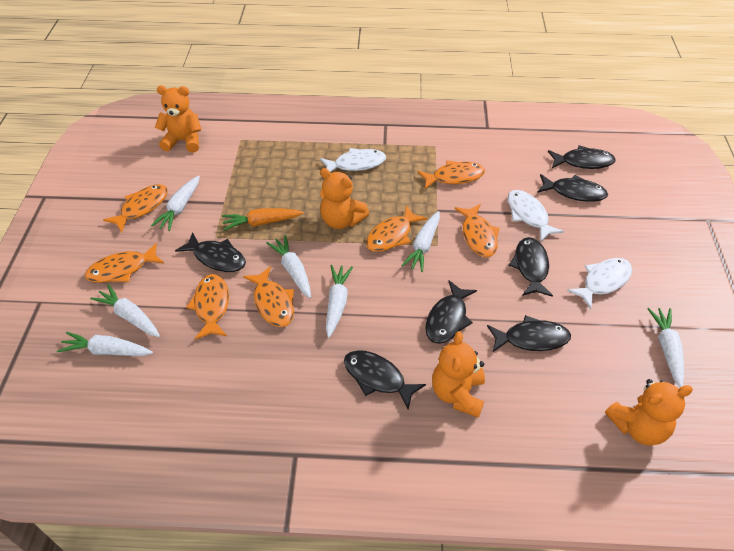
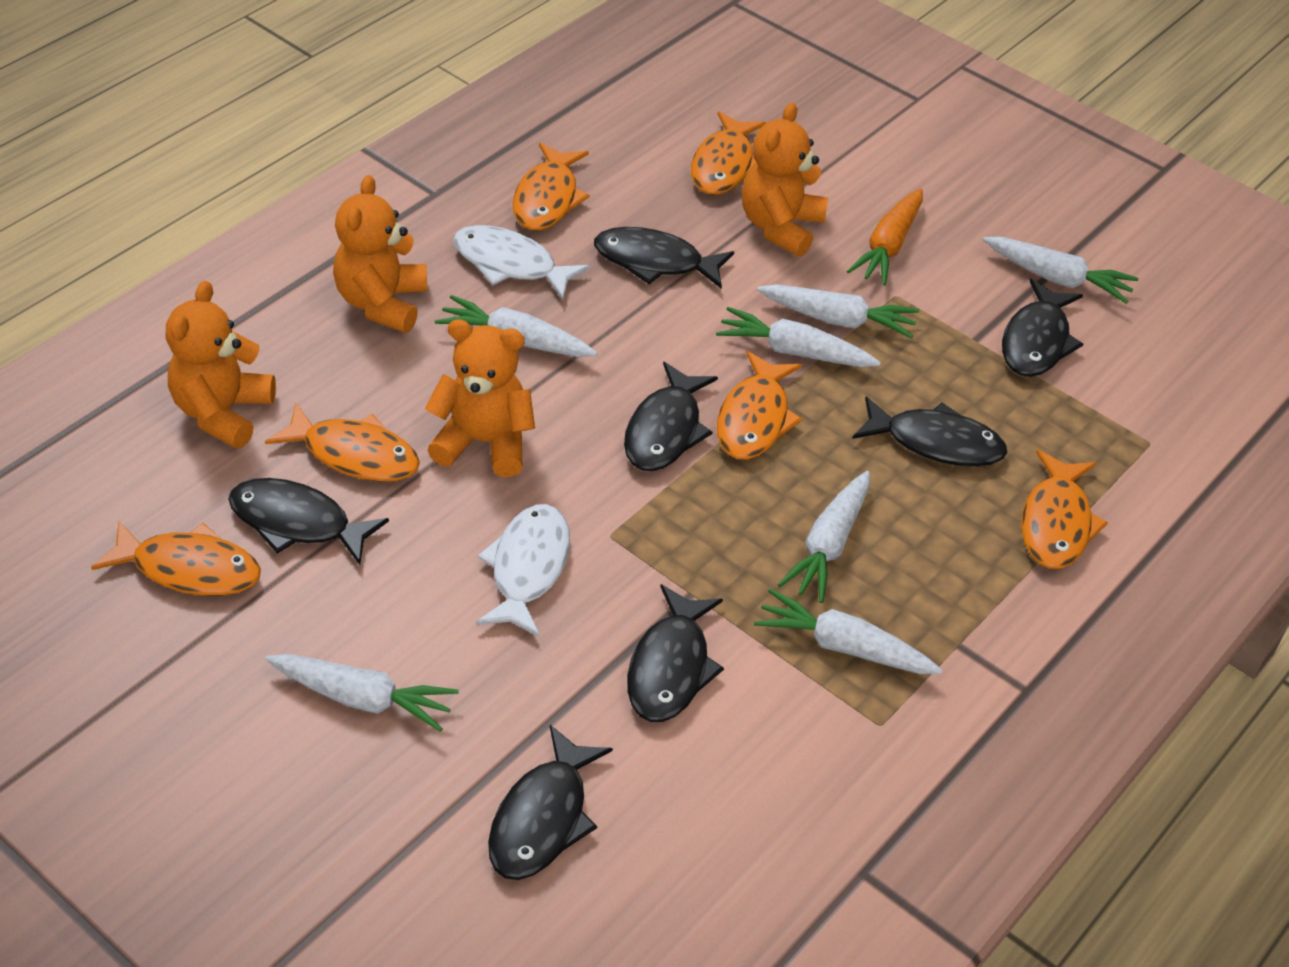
orange fish: [85,243,164,283] [103,184,168,233] [186,274,229,340] [243,266,294,327] [366,205,427,252] [417,161,485,189] [454,204,500,257] = 7 -> [91,521,261,596] [265,403,420,482] [513,143,590,230] [691,112,766,195] [717,351,802,460] [1022,450,1108,569] = 6
white fish: [320,148,386,172] [507,190,564,241] [567,258,632,309] = 3 -> [453,225,590,300] [476,504,570,637] = 2

